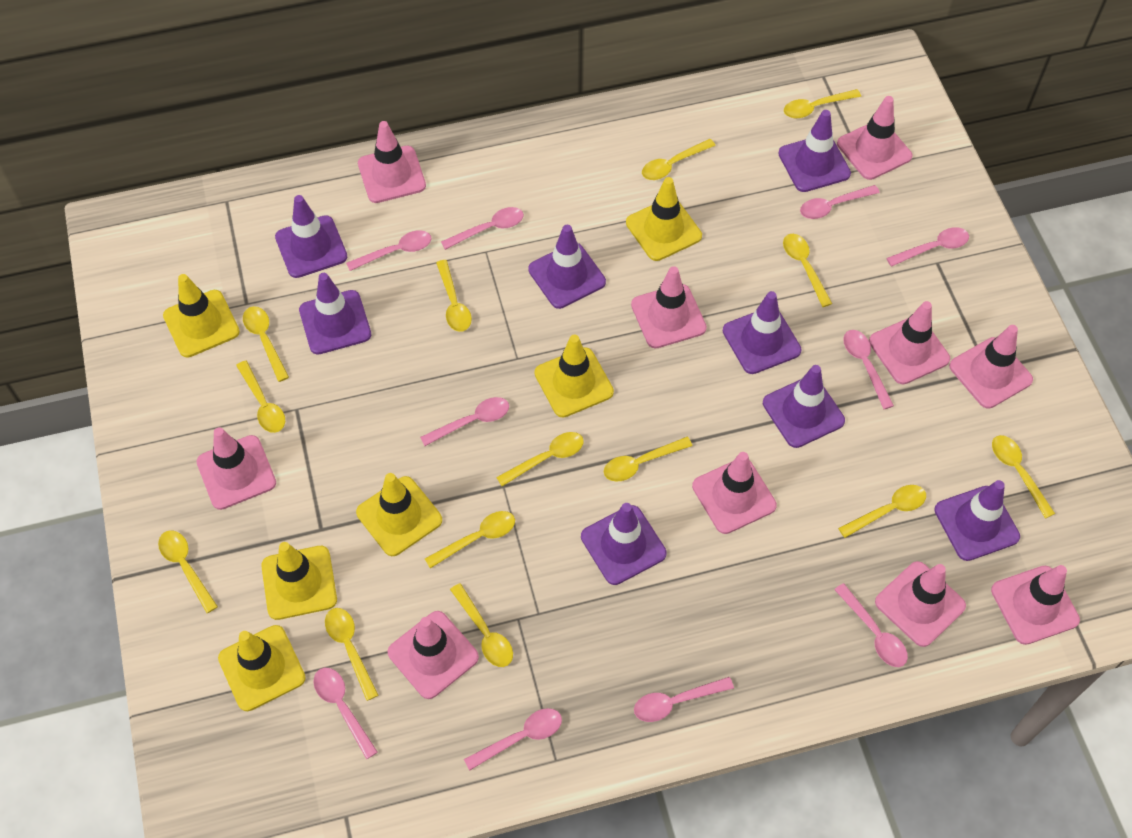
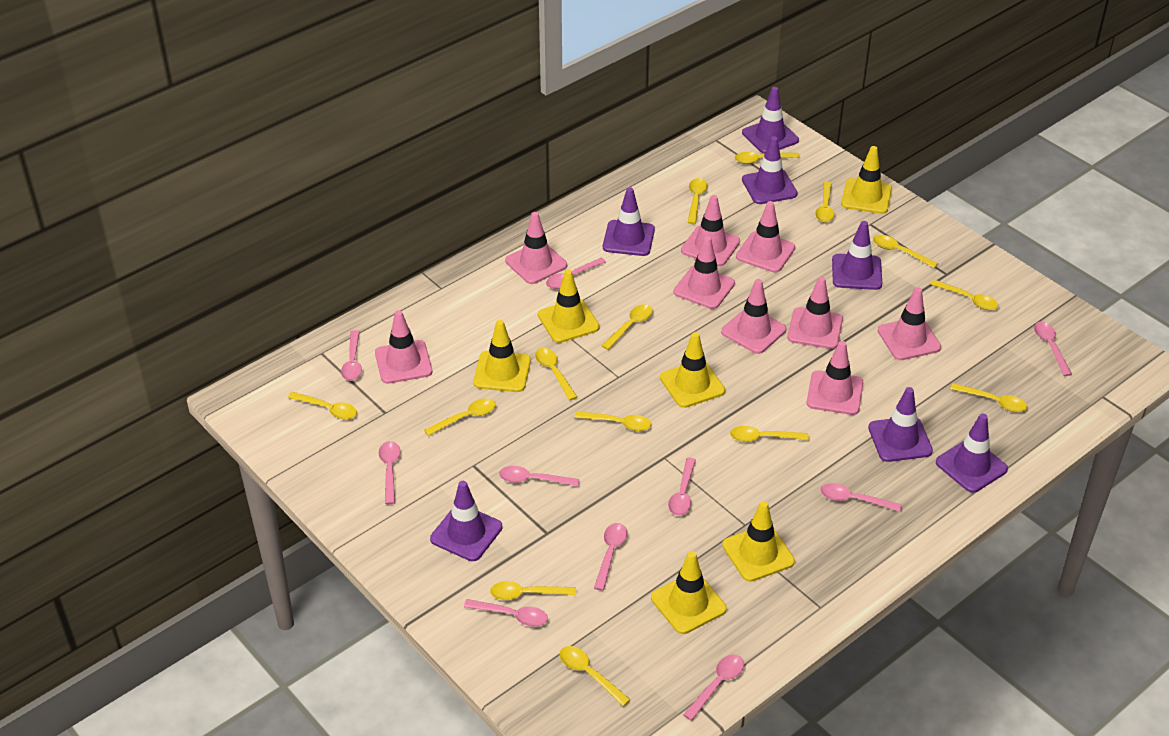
pink traffic cone: [197,427,276,510] [358,121,426,203] [388,611,479,699] [631,266,707,348] [692,452,777,534] [837,96,912,180] [869,301,950,384] [875,561,966,647] [949,325,1033,409] [991,565,1080,645] = 10 -> [375,310,432,384] [505,212,567,284] [674,236,735,309] [681,195,740,266] [721,279,786,354] [736,201,795,273] [787,277,843,349] [807,341,864,415] [878,287,941,360] = 9
purple traffic cone: [275,195,347,278] [299,273,371,355] [528,225,606,309] [581,503,667,585] [723,291,802,374] [763,365,845,448] [778,110,851,192] [934,480,1020,561] = 8 -> [430,481,502,561] [603,187,655,256] [742,87,799,154] [742,136,798,204] [832,221,882,290] [868,387,933,462] [936,413,1008,493] = 7

